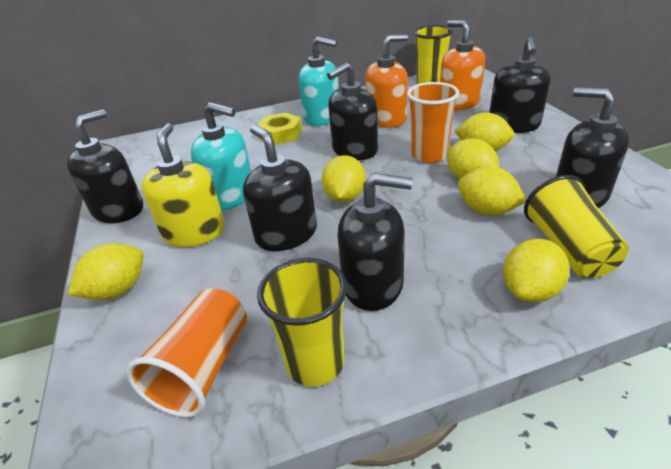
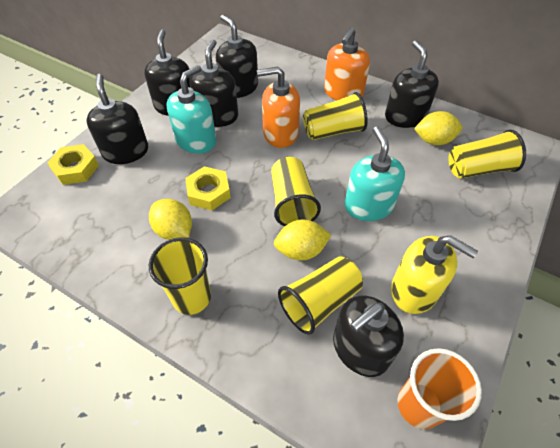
orange cup: [126,288,247,418] [407,82,459,163] = 2 -> [398,348,482,429] = 1
yellow cup: [257,258,347,387] [414,25,453,84] [524,175,629,278] = 3 -> [149,237,211,315] [271,157,321,226] [278,256,363,335] [303,92,368,140] [449,130,526,178] = 5
yellow lemon: [68,243,143,300] [321,155,366,202] [447,138,500,179] [454,113,514,151] [458,167,526,215] [503,239,570,303] = 6 -> [149,199,192,240] [274,219,331,260] [414,111,463,145] = 3
yellow nut: [258,112,302,145] = 1 -> [47,144,99,185] [185,166,231,210] = 2

